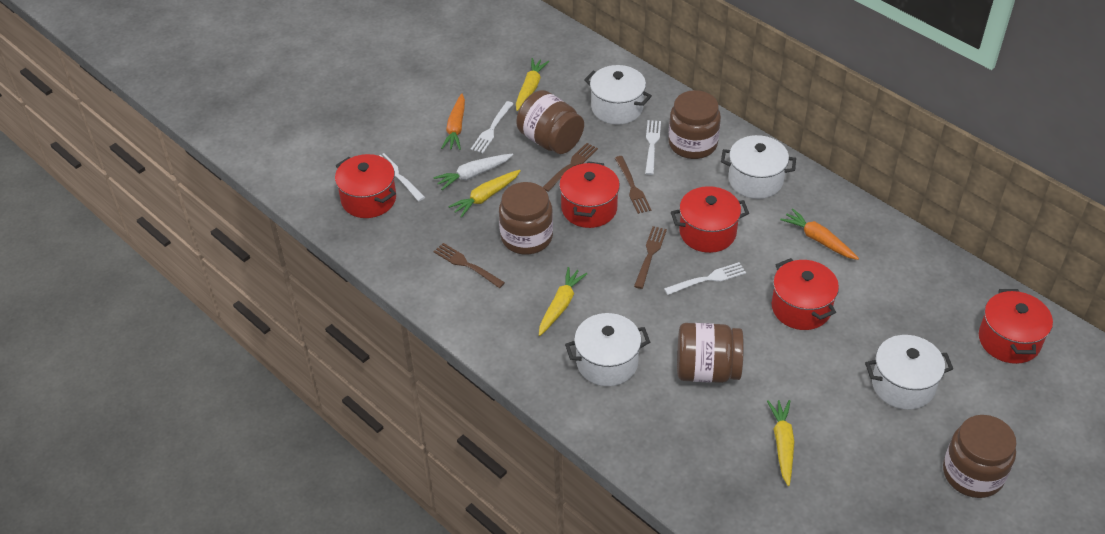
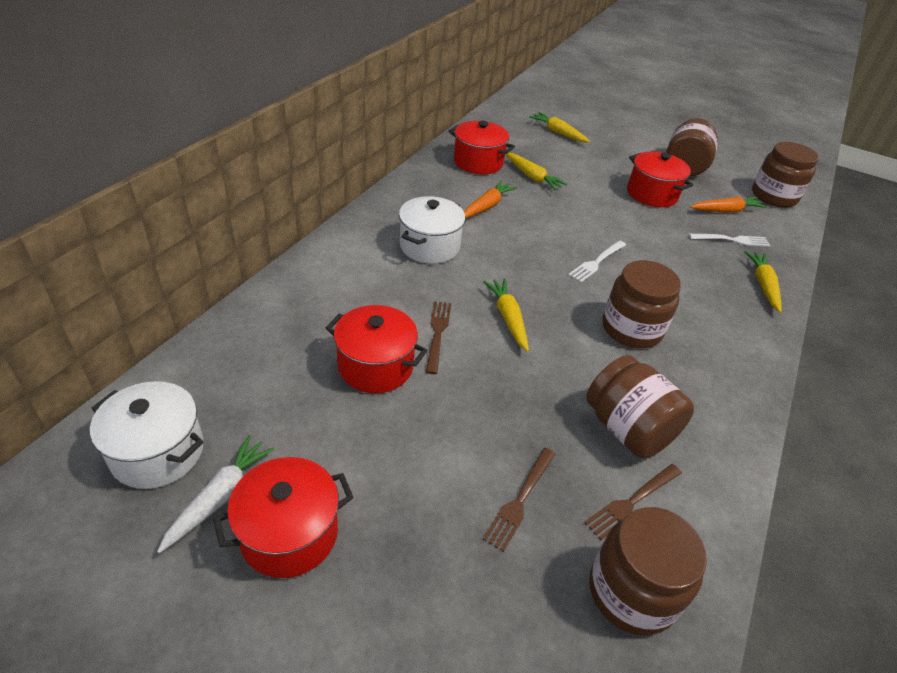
brown fork: [434,243,505,288] [543,143,598,192] [615,156,651,214] [634,226,667,289] = 4 -> [426,301,451,374] [483,448,555,552] [584,464,682,540] = 3
red pot: [335,154,396,218] [559,161,620,228] [671,186,749,253] [772,258,839,330] [979,289,1053,364] = 5 -> [213,457,354,578] [326,305,427,393] [449,121,515,174] [627,151,693,207] = 4
white fork: [379,153,425,201] [471,101,514,153] [645,120,661,175] [664,262,746,295] = 4 -> [568,240,626,282] [689,234,771,247] = 2
white pot: [565,313,650,386] [584,65,652,124] [721,135,796,199] [865,335,953,410] = 4 -> [90,381,204,489] [399,196,465,264] = 2

